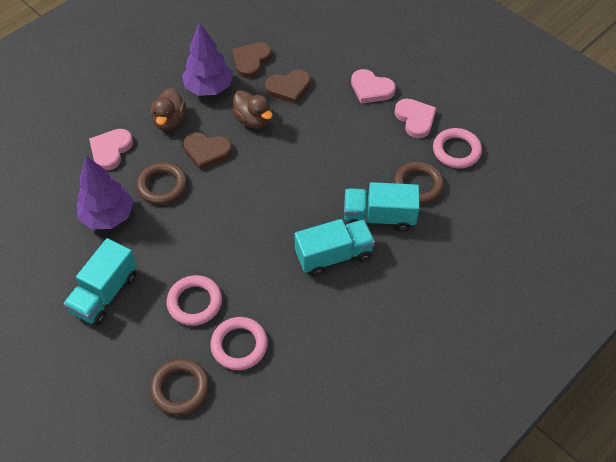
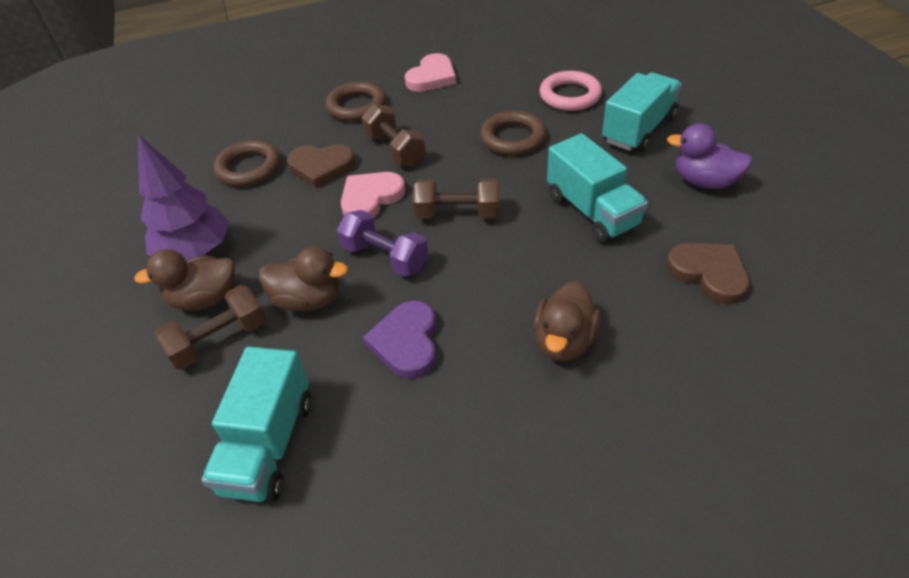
brown duck: [151,87,186,131] [232,90,273,129] = 2 -> [134,249,235,310] [259,246,348,311] [533,281,601,362] = 3
brown dumbbell: none = 0 -> [155,285,266,370] [361,104,426,166] [413,179,499,219] = 3
brown heart: [183,132,232,170] [232,42,271,78] [265,69,311,104] = 3 -> [287,144,356,188] [666,243,750,304] = 2
pink heart: [89,129,133,170] [351,69,396,104] [395,99,436,138] = 3 -> [341,172,405,218] [405,53,456,92] = 2
pink ring: [167,275,222,326] [210,317,268,370] [433,128,482,168] = 3 -> [540,71,602,111] = 1
purple duck: none = 0 -> [667,124,753,189] = 1
purple dumbbell: none = 0 -> [337,210,429,277] = 1
purple heart: none = 0 -> [363,301,436,379] = 1
purple tree: [77,156,134,229] [182,22,233,96] = 2 -> [138,134,229,261] = 1

